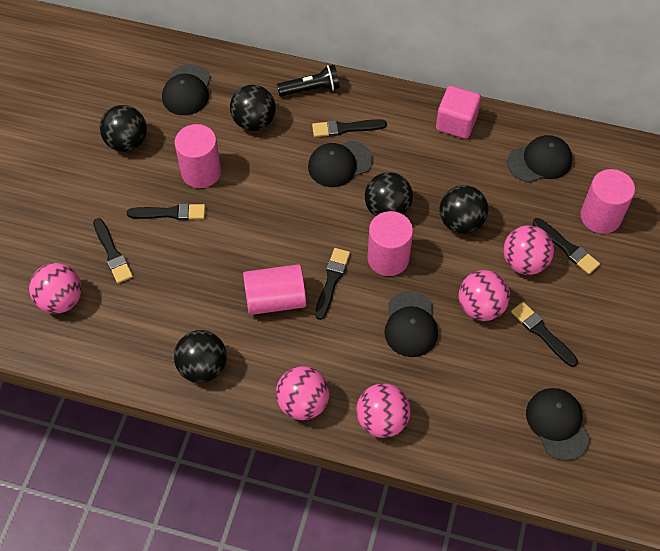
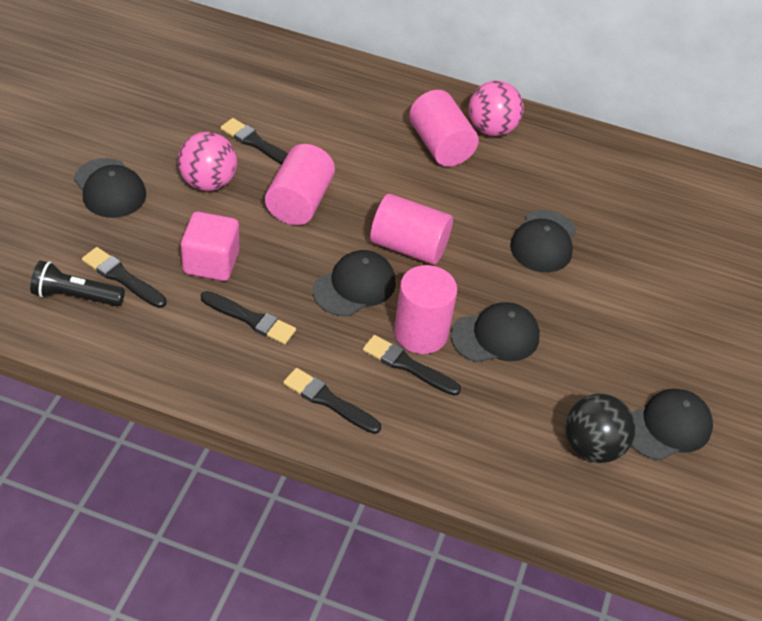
black ball: [100,105,147,152] [174,330,227,383] [230,85,276,131] [365,172,413,217] [440,185,488,234] = 5 -> [565,394,636,463] = 1
black brush: [93,218,133,283] [127,203,205,220] [312,119,387,137] [315,248,350,320] [511,302,578,367] [533,218,600,274] = 6 -> [82,247,166,308] [201,291,296,344] [220,118,288,165] [283,368,381,434] [363,335,461,396] = 5
pink ball: [29,263,82,314] [276,366,329,420] [356,383,411,438] [458,270,510,321] [503,225,554,275] = 5 -> [178,132,237,191] [468,81,524,136] = 2

